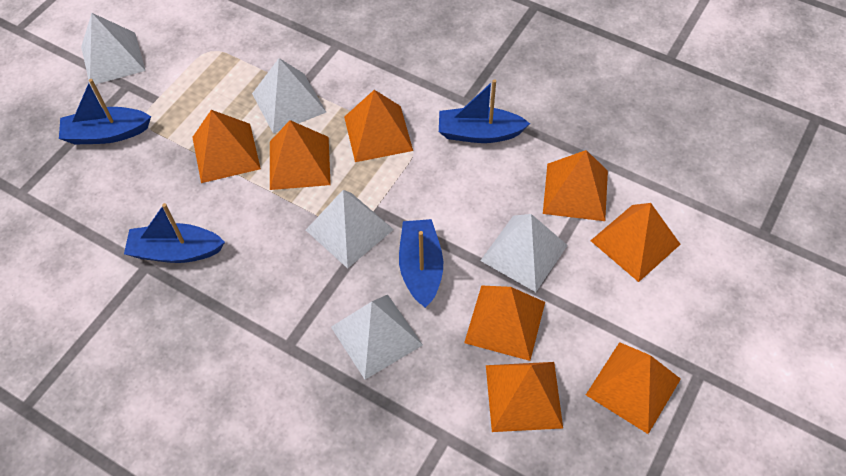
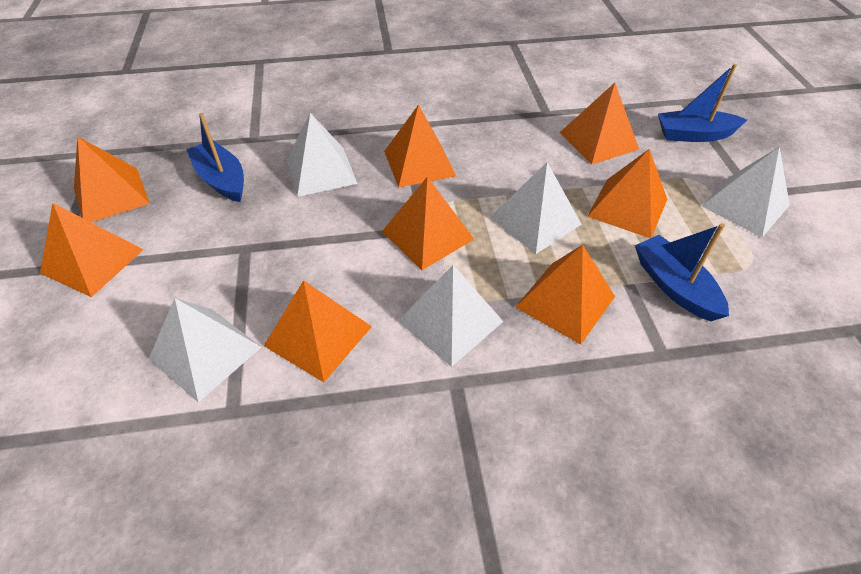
blue boat: [59,79,151,145] [124,203,225,263] [399,219,443,308] [439,79,530,143] = 4 -> [186,113,244,202] [635,223,729,321] [658,64,747,142] = 3

